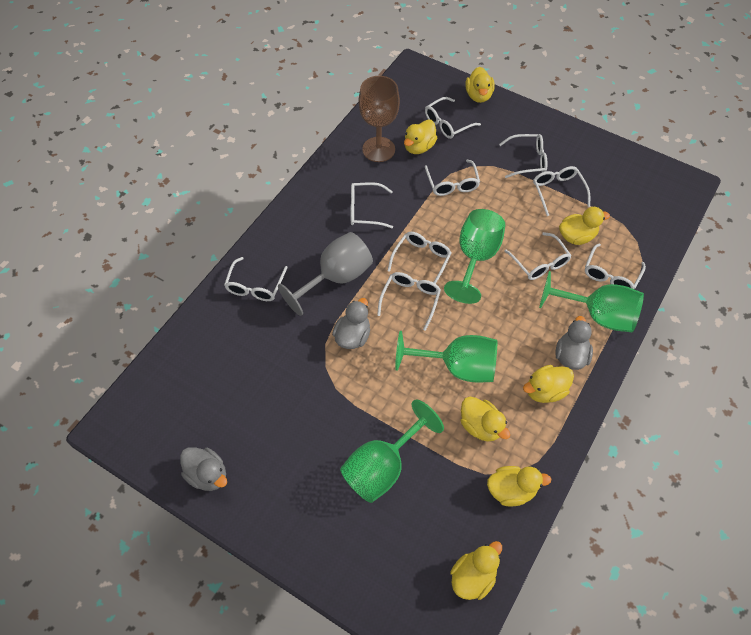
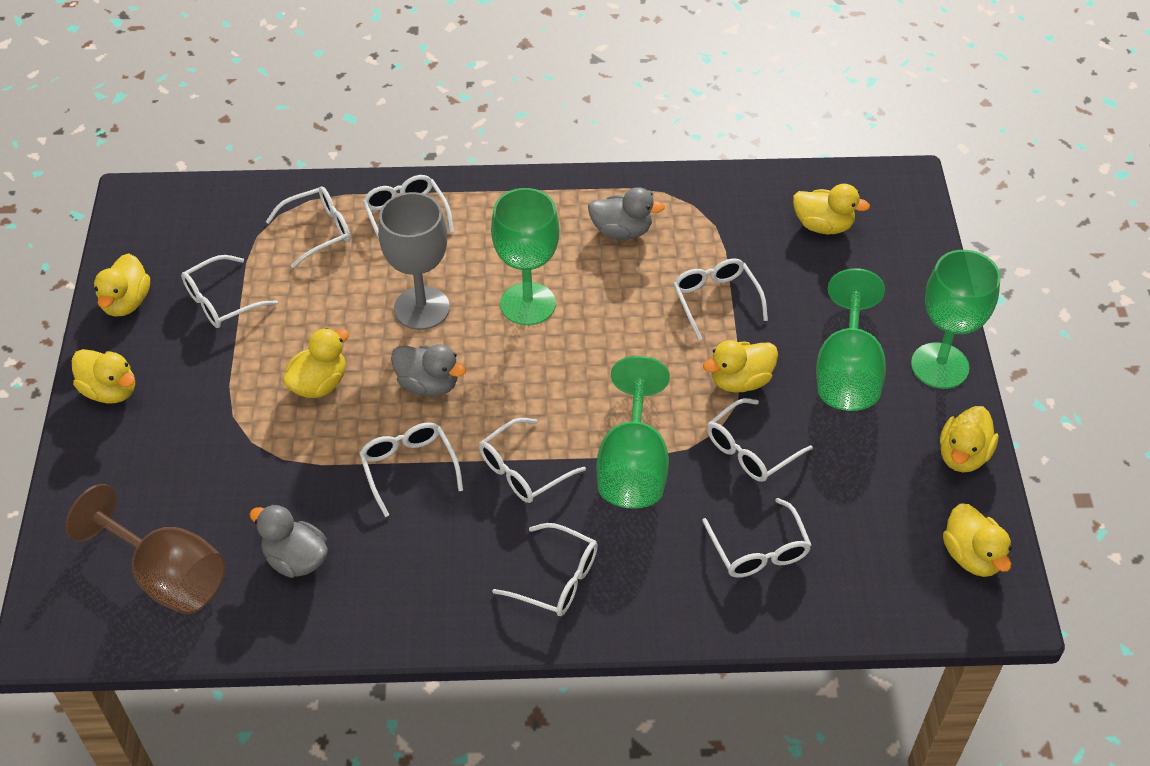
white glasses: [224,257,288,301] [351,182,393,228] [377,272,441,331] [387,232,452,284] [425,97,481,139] [425,159,480,196] [499,134,548,178] [505,232,572,280] [533,166,590,216] [585,243,646,289] = 10 -> [181,255,278,328] [266,187,351,268] [359,422,463,517] [363,175,454,239] [479,418,586,503] [492,523,598,616] [673,258,768,341] [702,498,812,578] [707,398,813,482] = 9

